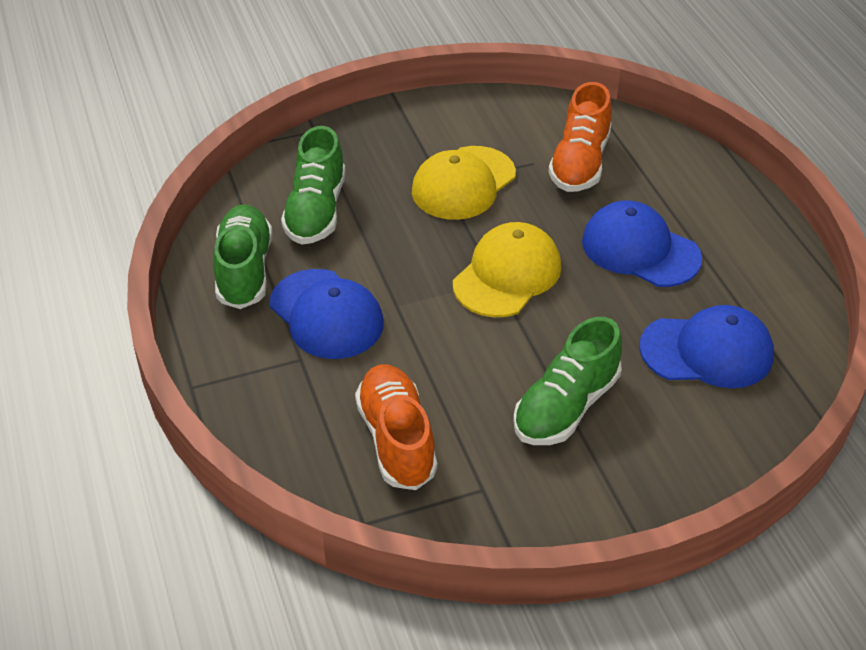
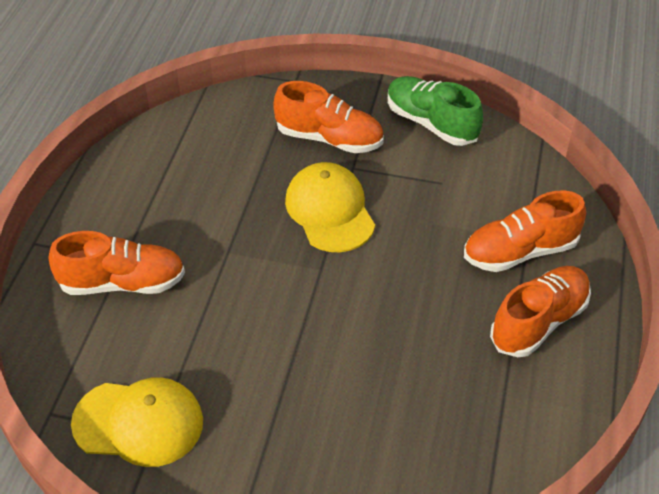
blue cap: [270,269,384,359] [582,201,702,287] [639,305,774,388] = 3 -> none = 0
green shoe: [213,204,272,309] [281,126,346,245] [513,317,622,445] = 3 -> [387,76,483,146] = 1
orange shoe: [355,364,437,490] [548,82,612,192] = 2 -> [49,231,185,295] [273,81,384,153] [464,191,586,272] [490,266,591,357] = 4

